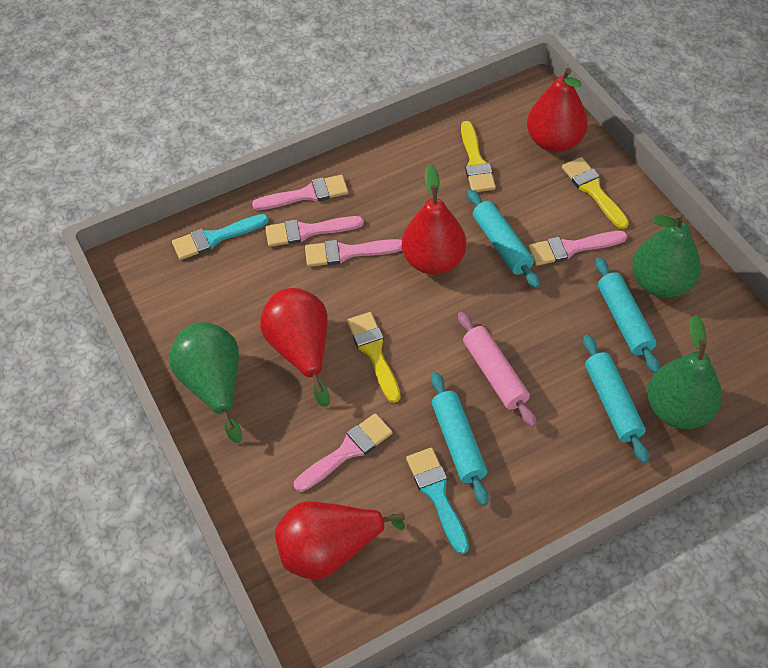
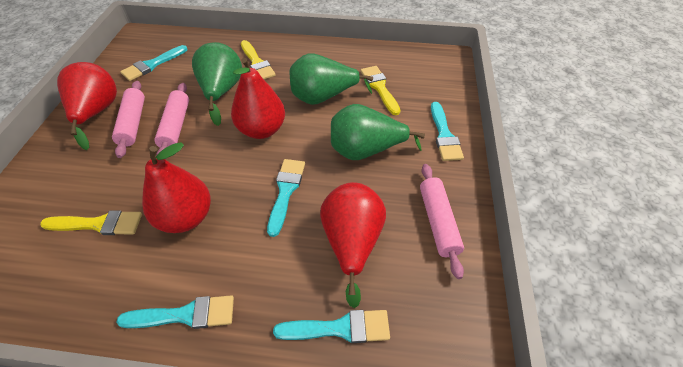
pink brush: [252,175,348,210] [265,216,364,247] [294,413,393,492] [305,239,402,267] [528,231,627,266] = 5 -> none = 0
pink rolling pin: [458,311,537,427] = 1 -> [112,81,145,158] [154,83,189,156] [420,164,464,279] = 3
turquoise brush: [172,214,269,260] [406,447,469,554] = 2 -> [116,295,234,329] [120,45,187,81] [267,159,305,237] [273,310,390,343] [431,102,464,161] = 5
turquoise rolling pin: [431,372,489,506] [468,189,540,288] [583,335,649,463] [595,257,660,373] = 4 -> none = 0

